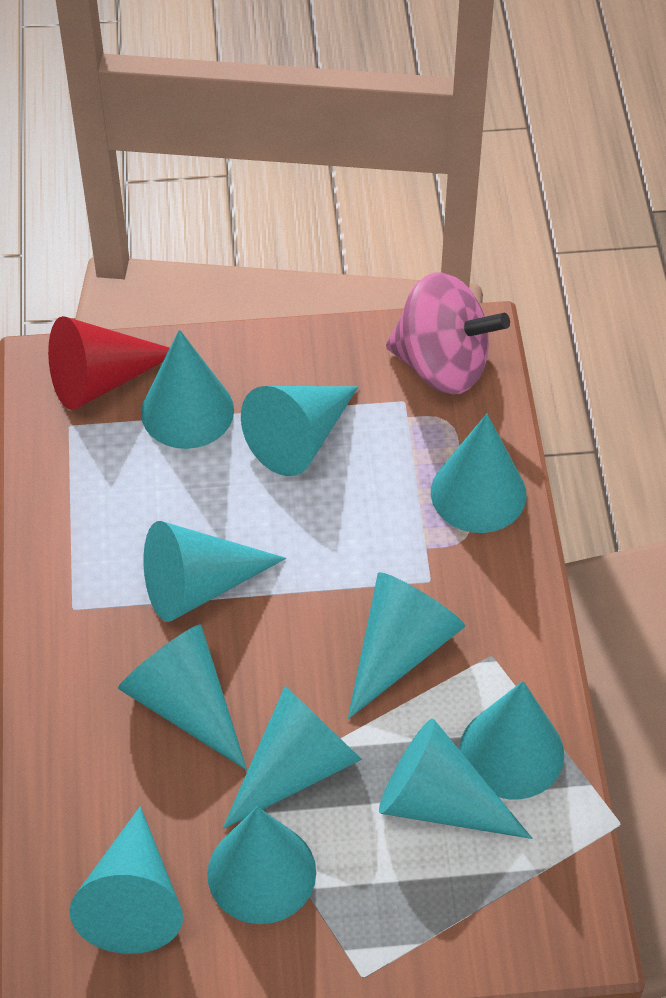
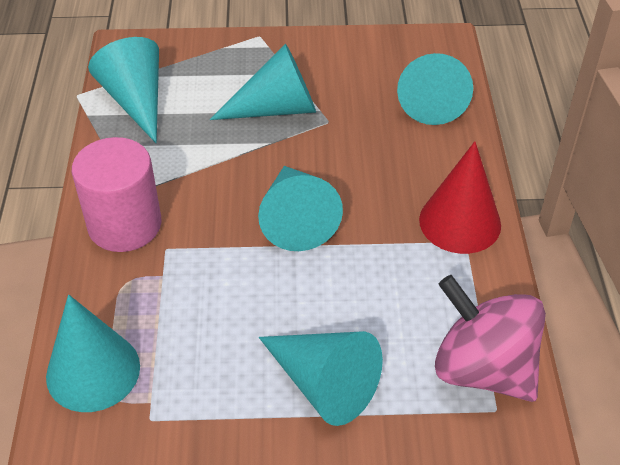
pink cylinder: none = 0 -> [72,137,161,252] = 1
turquoise cone: [69,806,183,954] [118,624,247,770] [141,330,234,449] [144,521,286,622] [207,807,316,924] [223,686,362,829] [241,386,358,476] [348,572,465,719] [379,719,532,839] [431,414,526,533] [459,681,564,799] = 11 -> [46,295,140,412] [88,37,159,143] [210,44,316,120] [258,166,343,251] [259,331,383,426] [397,53,473,125] = 6

